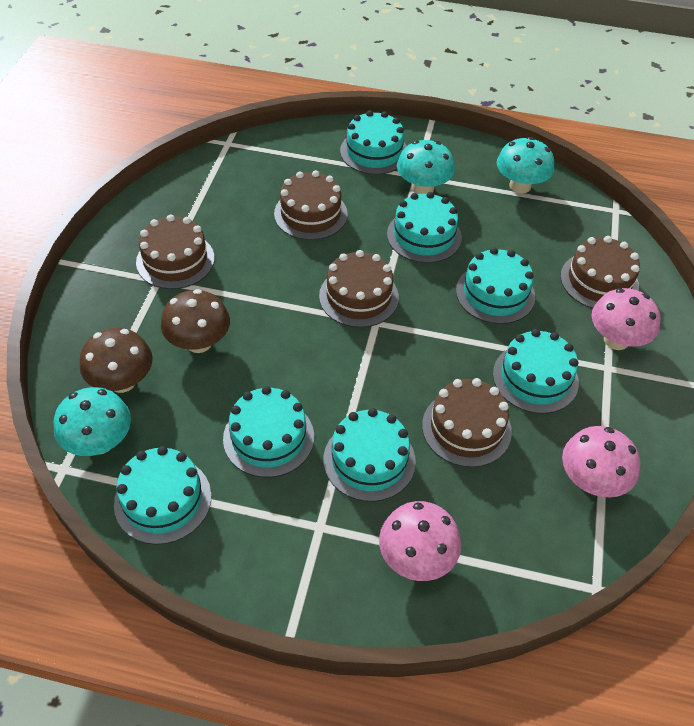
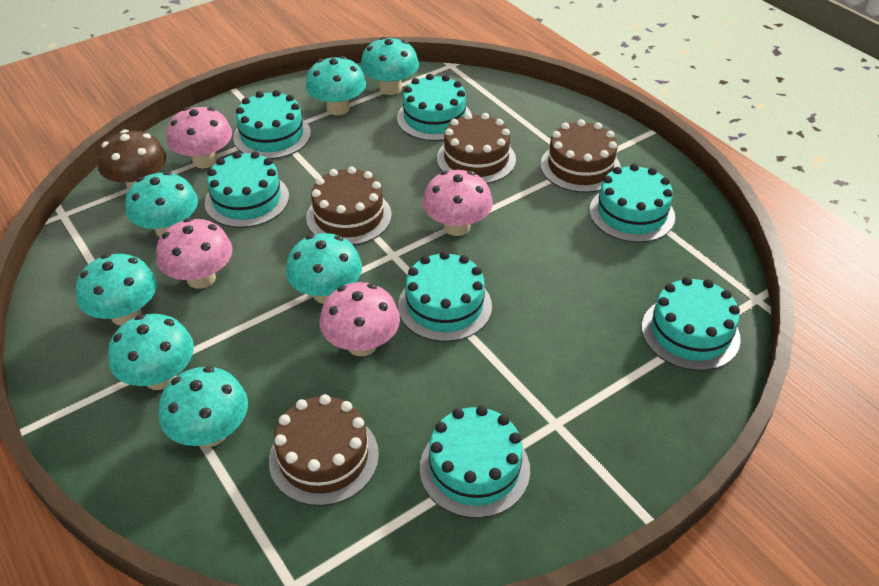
brown cake: [136,215,214,289] [274,170,348,240] [319,250,399,328] [422,378,512,467] [560,236,640,308] = 5 -> [269,394,379,506] [306,166,392,245] [437,113,516,184] [540,119,621,193] = 4
brown mushroom: [80,328,153,393] [161,289,230,353] = 2 -> [97,130,167,191] = 1
pink mushroom: [379,501,461,581] [562,426,641,497] [592,288,661,350] = 3 -> [156,218,232,289] [166,107,232,168] [319,282,400,356] [423,170,493,236] = 4
turquoise mushroom: [54,387,131,456] [397,140,455,194] [497,137,554,194] = 3 -> [76,254,157,326] [108,314,194,390] [126,171,198,237] [159,366,248,447] [286,233,362,304] [306,56,366,115] [360,37,419,95] = 7

